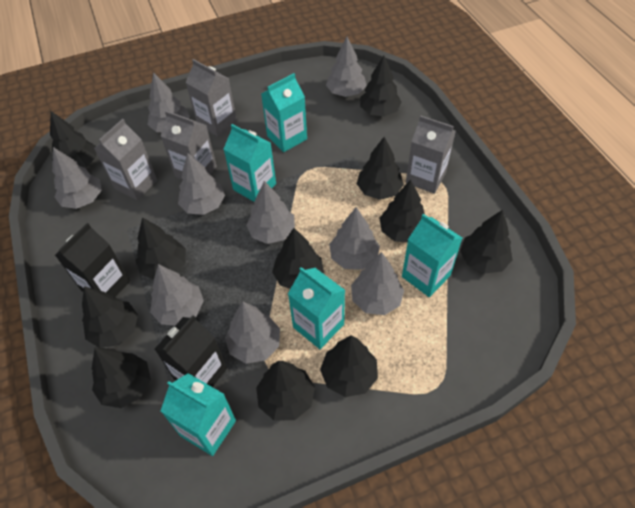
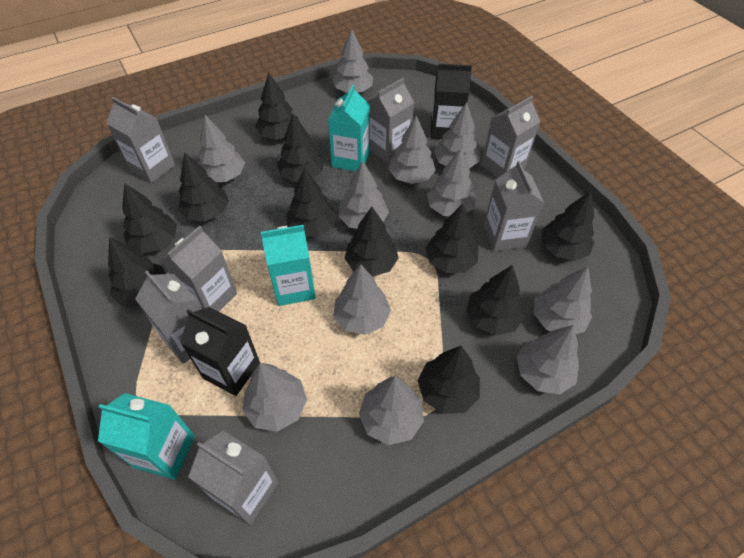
grey carton: [94,119,157,200] [161,111,217,180] [185,59,237,137] [406,116,456,194] = 4 -> [106,97,175,183] [135,271,202,364] [161,226,237,311] [188,431,279,525] [367,78,414,164] [481,96,541,178] [483,161,544,251] = 7
grey tree: [52,147,102,209] [148,72,190,132] [150,264,204,326] [178,153,225,215] [225,302,280,364] [246,181,295,244] [326,37,367,97] [329,207,380,270] [351,252,404,315] = 9 -> [198,115,245,182] [242,363,307,432] [332,29,373,93] [333,264,391,335] [339,161,389,229] [359,377,424,445] [388,115,436,184] [427,148,476,216] [434,102,480,169] [517,325,579,394] [534,266,592,334] = 11
turquoise carton: [160,373,236,456] [224,124,276,202] [261,73,307,152] [288,267,345,349] [402,214,462,297] = 5 -> [98,393,195,480] [260,225,316,306] [328,85,370,172] = 3

